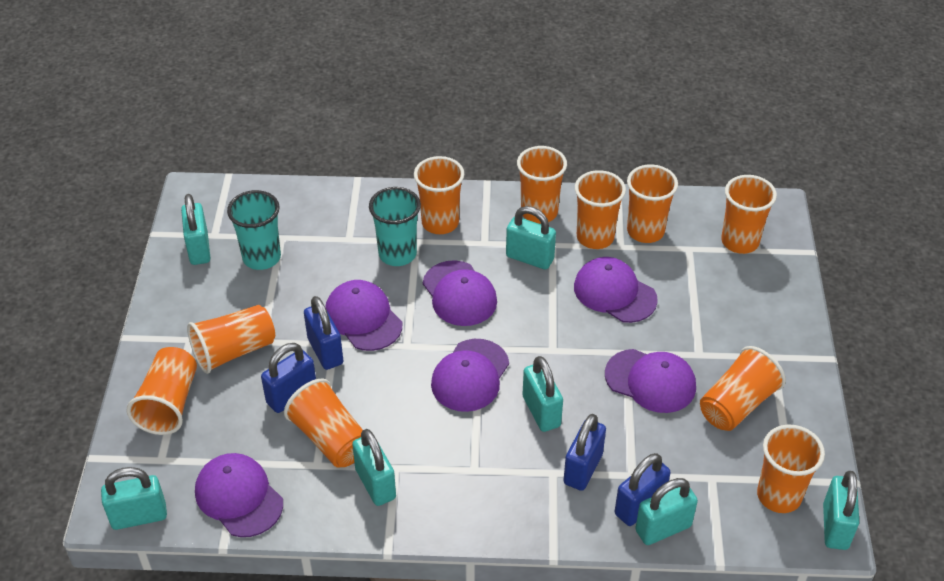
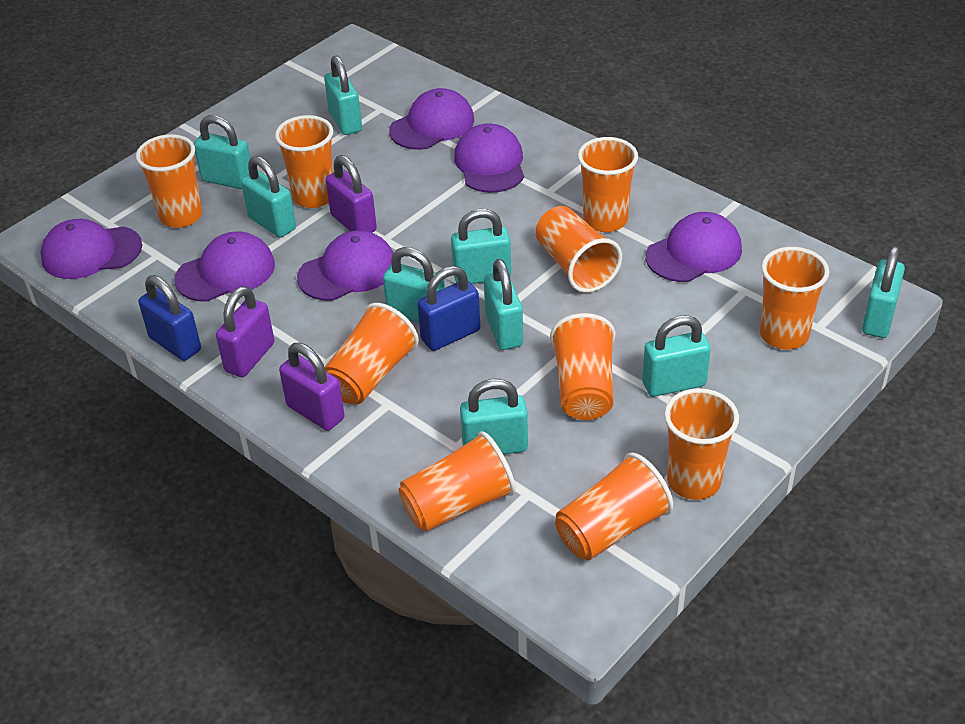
blue padlock: [261,343,316,413] [304,296,343,370] [563,414,606,491] [615,453,671,526] = 4 -> [138,275,201,361] [417,266,480,351] = 2
purple padlock: none = 0 -> [216,286,274,377] [279,343,344,431] [326,155,377,233] = 3
turquoise cup: [227,190,281,270] [369,187,421,266] = 2 -> none = 0
turquoise padlock: [101,467,167,530] [181,194,210,265] [352,429,396,506] [506,206,556,270] [522,356,563,432] [635,478,698,545] [823,471,859,550] = 7 -> [194,115,250,189] [241,156,296,238] [324,55,362,135] [383,247,445,323] [451,209,511,284] [460,379,528,454] [484,259,523,350] [642,315,711,397] [862,246,905,338] = 9

